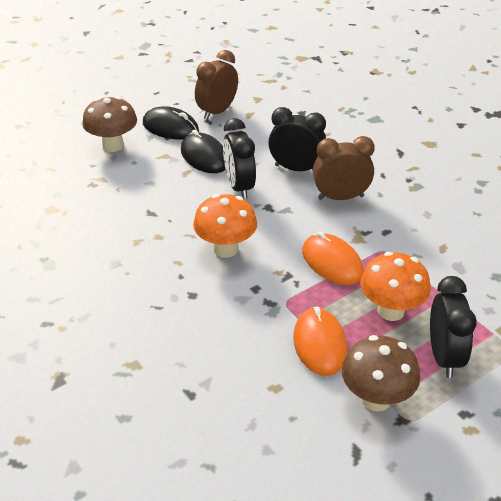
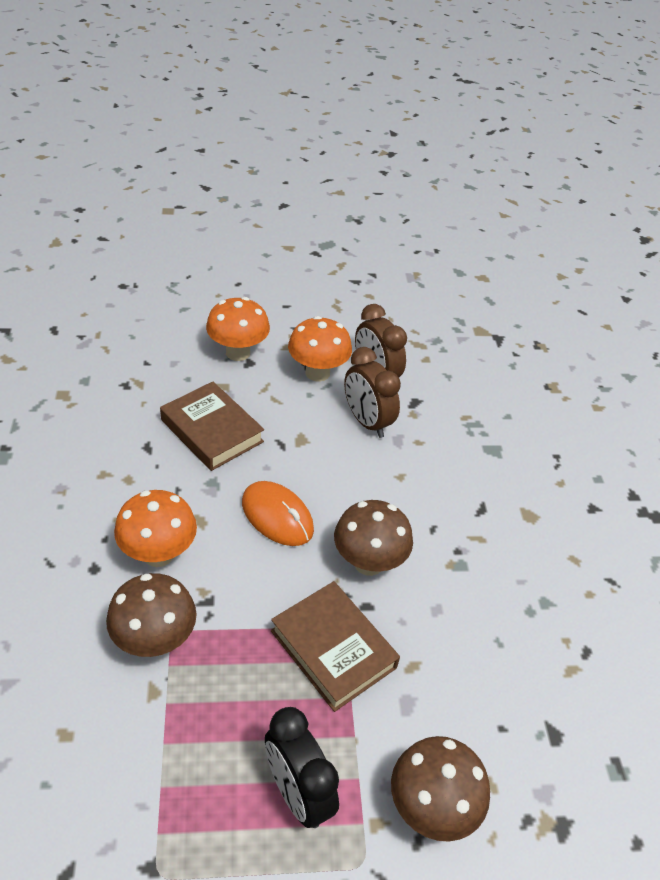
black clock: [223,118,256,199] [268,107,326,171] [430,276,477,378] = 3 -> [265,707,339,828] = 1
black mouse: [143,106,199,140] [181,130,226,173] = 2 -> none = 0
brown book: none = 0 -> [160,382,264,471] [271,581,400,712] = 2
brown mushroom: [82,96,137,152] [342,335,420,411] = 2 -> [106,573,197,657] [334,500,413,576] [391,736,490,842] = 3
orange mouse: [293,307,348,376] [302,231,364,285] = 2 -> [242,481,314,546] = 1
orange mushroom: [193,194,257,258] [360,252,431,321] = 2 -> [114,490,197,567] [206,297,270,361] [288,316,352,382] = 3

